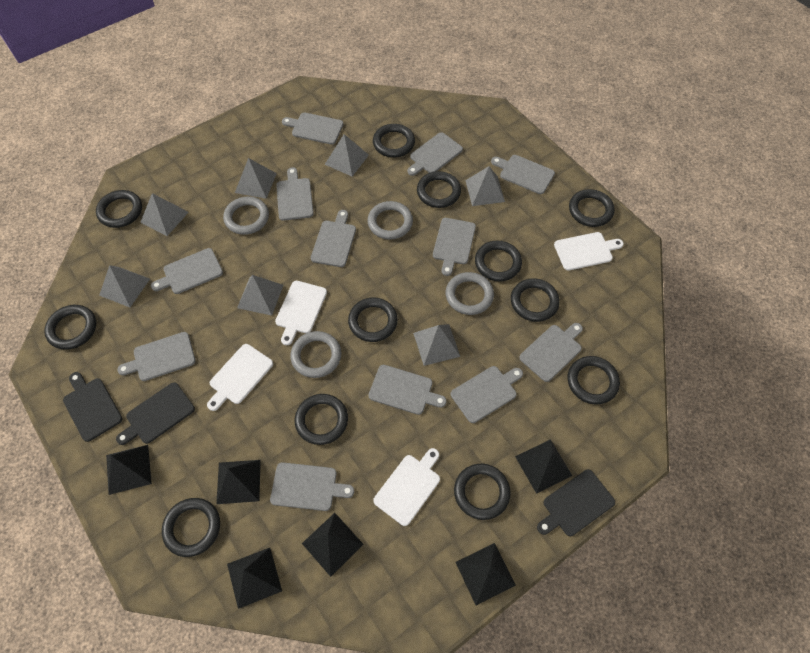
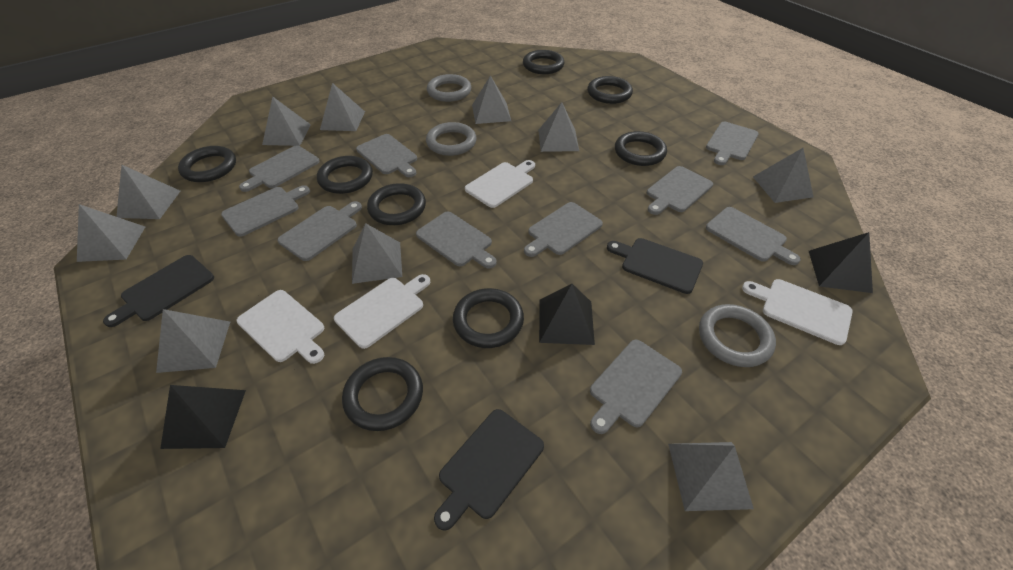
black pyramid: [106,445,152,495] [216,460,261,504] [227,548,282,609] [302,513,364,577] [456,543,516,605] [515,439,572,494] = 6 -> [160,385,246,449] [539,284,595,345] [809,232,873,293] = 3
black ring: [44,305,96,350] [96,190,142,228] [162,498,220,557] [295,394,348,445] [348,297,398,342] [373,124,415,157] [417,171,461,208] [454,464,511,520] [475,241,522,281] [511,278,560,322] [568,356,620,405] [569,189,615,227] = 12 -> [178,146,236,182] [317,156,373,194] [342,357,423,431] [367,183,426,225] [453,288,524,348] [523,50,565,74] [588,76,633,104] [615,131,667,166] = 8
grey cutting board: [117,332,196,381] [151,248,223,294] [270,462,354,511] [276,167,314,221] [282,112,344,145] [311,210,356,267] [368,365,447,415] [407,132,463,176] [433,218,476,276] [451,366,523,423] [491,155,555,194] [519,323,583,382] = 12 -> [221,185,310,237] [239,145,320,192] [277,201,362,261] [356,134,417,177] [416,211,497,269] [524,202,603,257] [590,340,682,434] [647,166,713,215] [706,122,759,165] [706,207,801,265] = 10
grey pyramid: [99,265,150,307] [140,193,189,236] [235,158,277,199] [237,275,284,316] [325,134,369,177] [413,324,460,366] [465,166,505,206] = 7 -> [77,204,145,262] [116,165,180,219] [156,309,230,373] [262,97,311,146] [320,83,365,131] [352,223,402,284] [472,75,511,124] [538,102,579,152] [668,442,754,511] [753,148,814,203] = 10
grey ring: [223,196,269,235] [291,331,341,378] [367,201,413,240] [446,272,494,315] = 4 -> [426,122,477,156] [427,74,471,102] [699,304,776,367] = 3

